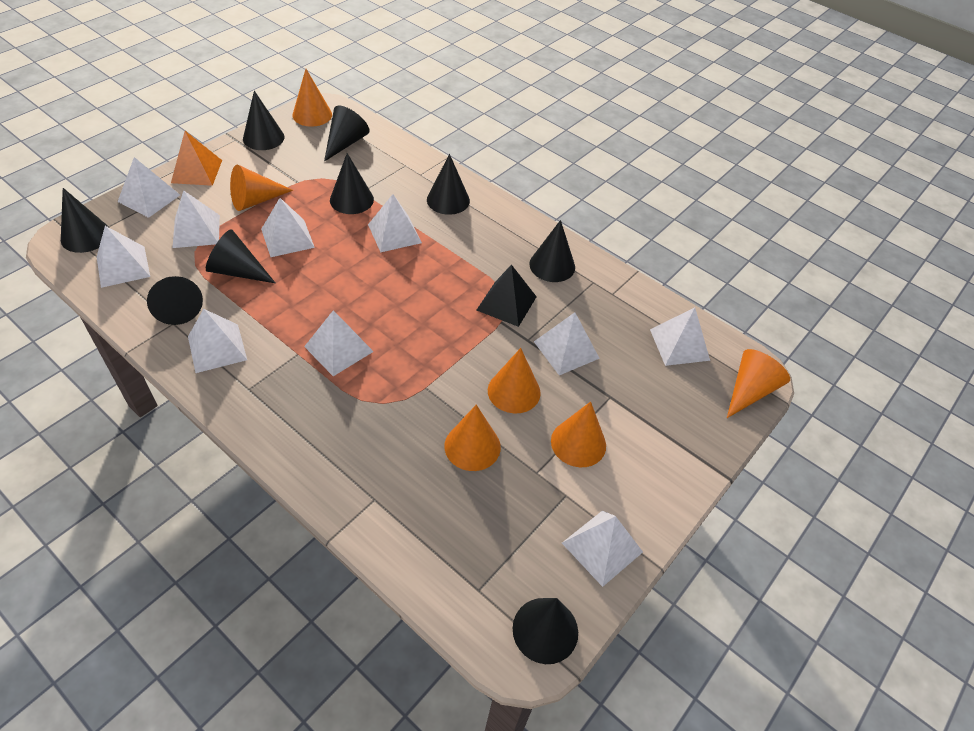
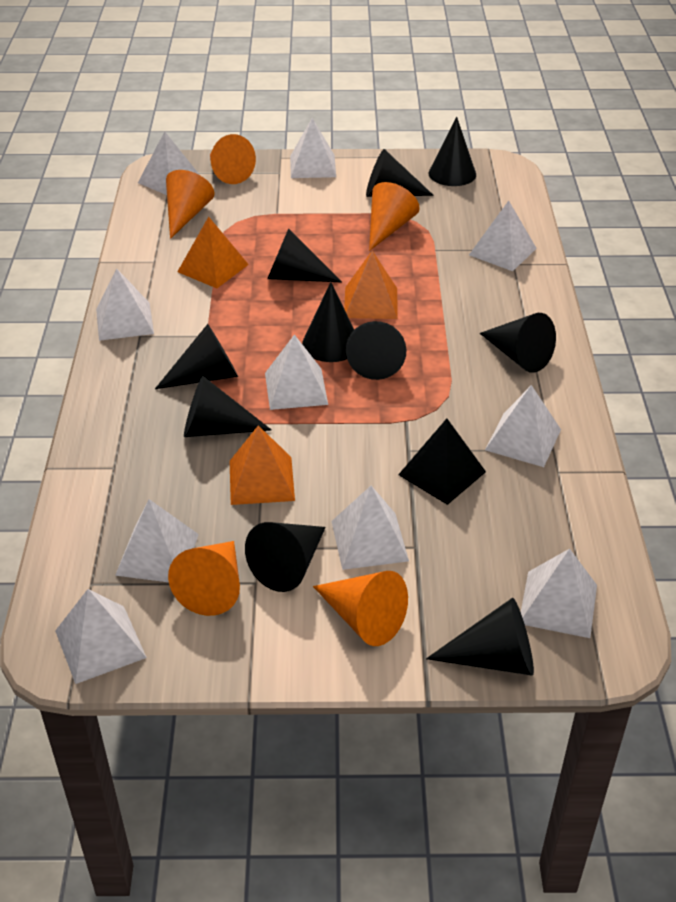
black cone: [61,188,109,253] [147,276,203,325] [206,229,275,283] [243,91,285,150] [324,106,370,162] [330,153,374,214] [427,154,470,215] [513,598,578,664] [529,220,575,282] = 9 -> [155,324,238,389] [184,376,271,437] [245,522,326,592] [267,229,342,282] [302,282,354,362] [346,321,407,380] [366,149,434,197] [426,598,534,676] [429,117,476,186] [479,313,556,373] = 10
orange cone: [230,164,293,211] [292,69,332,127] [444,405,501,471] [488,348,541,413] [551,401,606,467] [727,349,790,418] = 6 -> [166,170,214,239] [168,541,240,616] [210,134,256,184] [313,571,408,646] [369,182,420,251] = 5
orange pyramid: [171,131,222,186] = 1 -> [177,217,249,288] [230,425,295,505] [344,251,398,319] = 3

